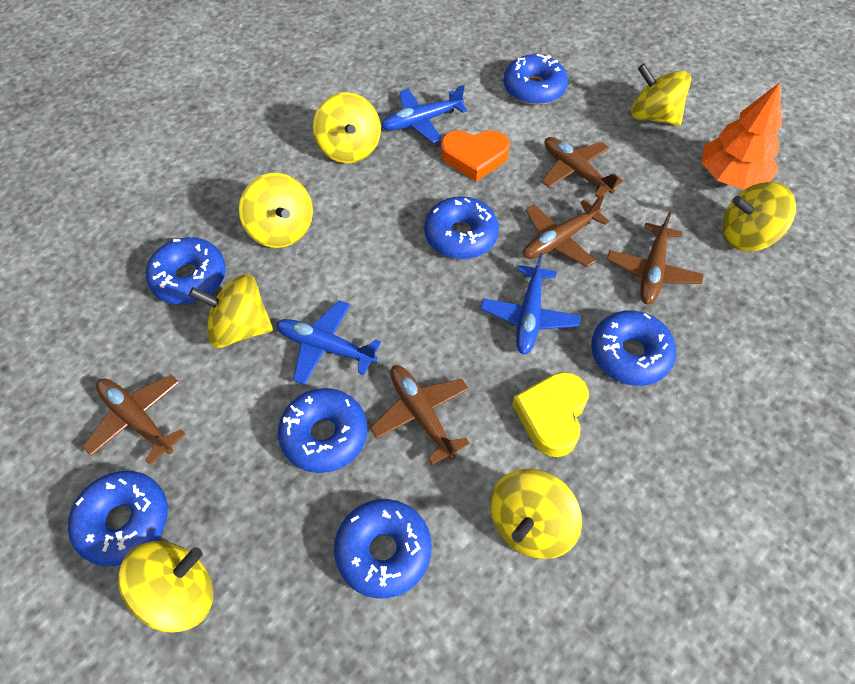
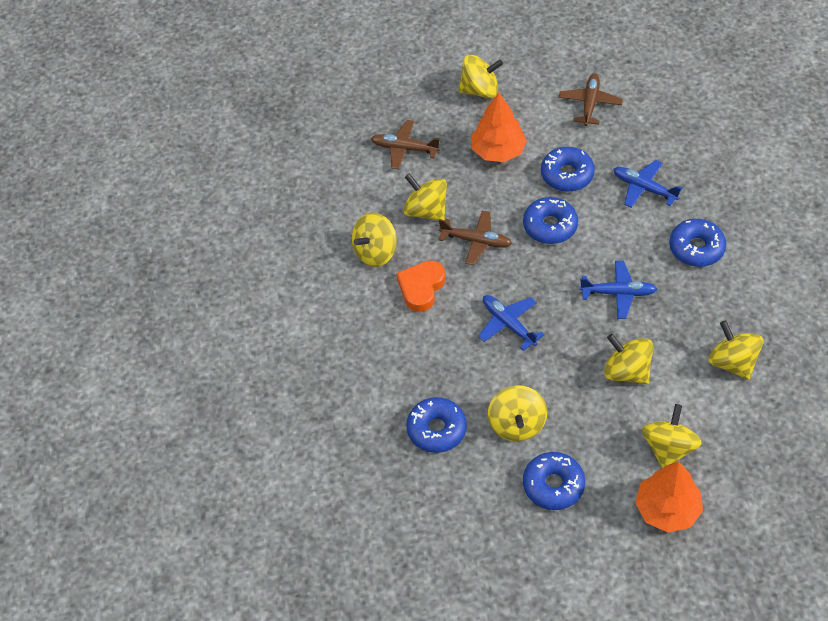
blue donut: [68,471,168,566] [146,237,226,304] [278,388,368,473] [334,499,432,599] [424,196,499,259] [503,54,568,105] [591,310,676,386] = 7 -> [406,397,467,453] [523,197,578,244] [523,452,585,510] [541,147,595,192] [669,219,726,267] = 5
brown plane: [82,375,185,465] [370,365,470,465] [523,195,610,267] [542,137,623,197] [607,211,704,304] = 5 -> [371,120,440,170] [439,211,512,265] [559,73,623,126] = 3
orange tree: [702,82,782,190] = 1 -> [471,92,527,162] [635,462,703,533] = 2
yellow heart: [512,372,589,457] = 1 -> none = 0

